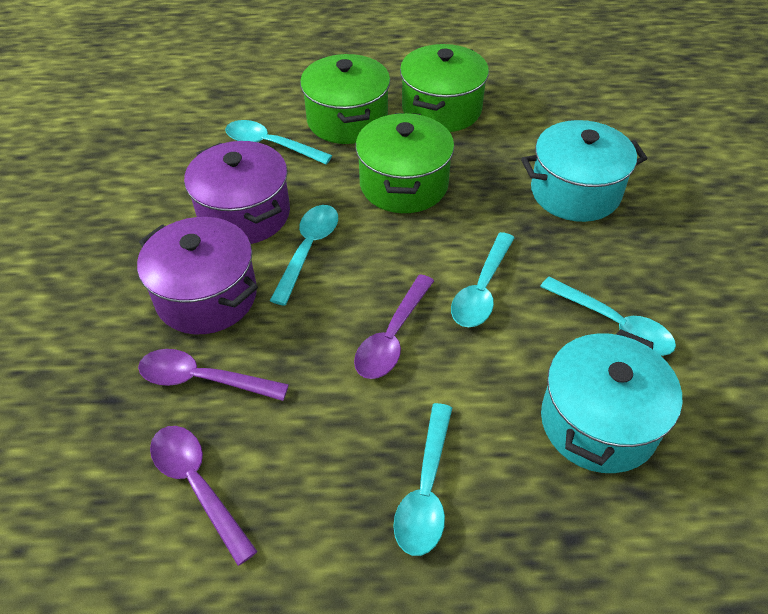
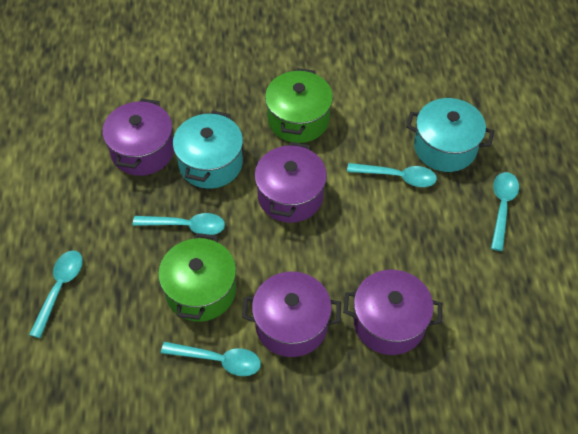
green pot: [300,54,390,144] [356,113,454,213] [400,44,489,132] = 3 -> [158,233,236,322] [265,68,333,143] = 2
purple pot: [137,217,258,334] [184,141,290,244] = 2 -> [102,98,174,176] [242,271,341,357] [255,142,327,223] [343,270,442,355] = 4
purple spoon: [138,349,289,401] [150,426,258,566] [354,275,434,379] = 3 -> none = 0

